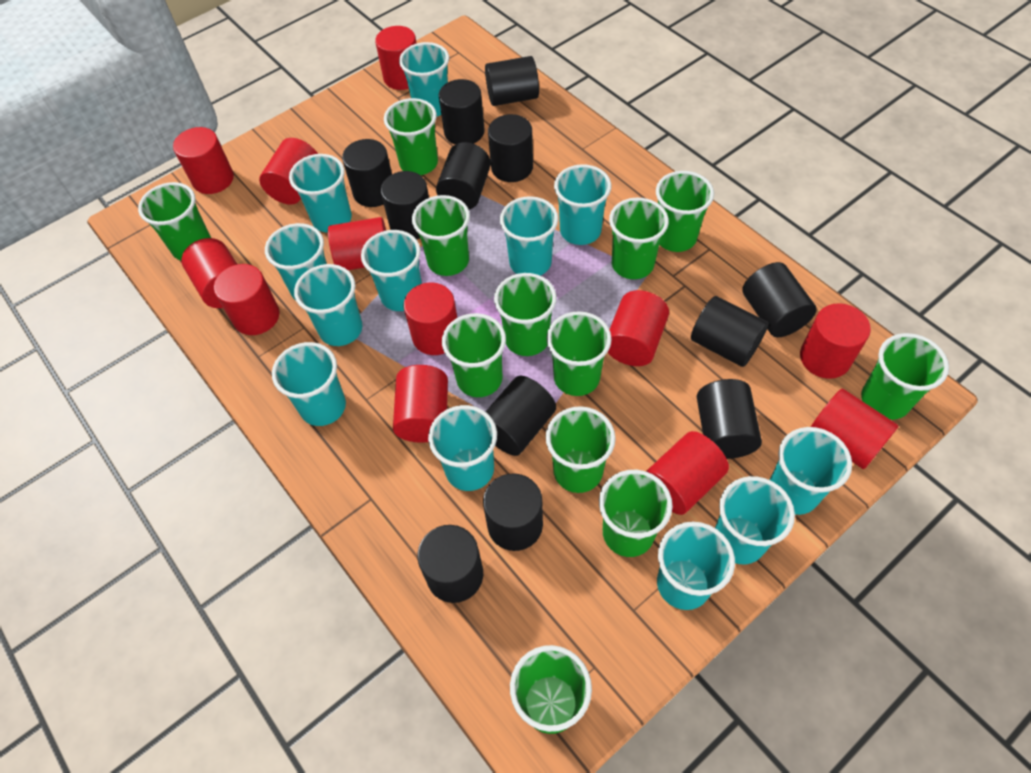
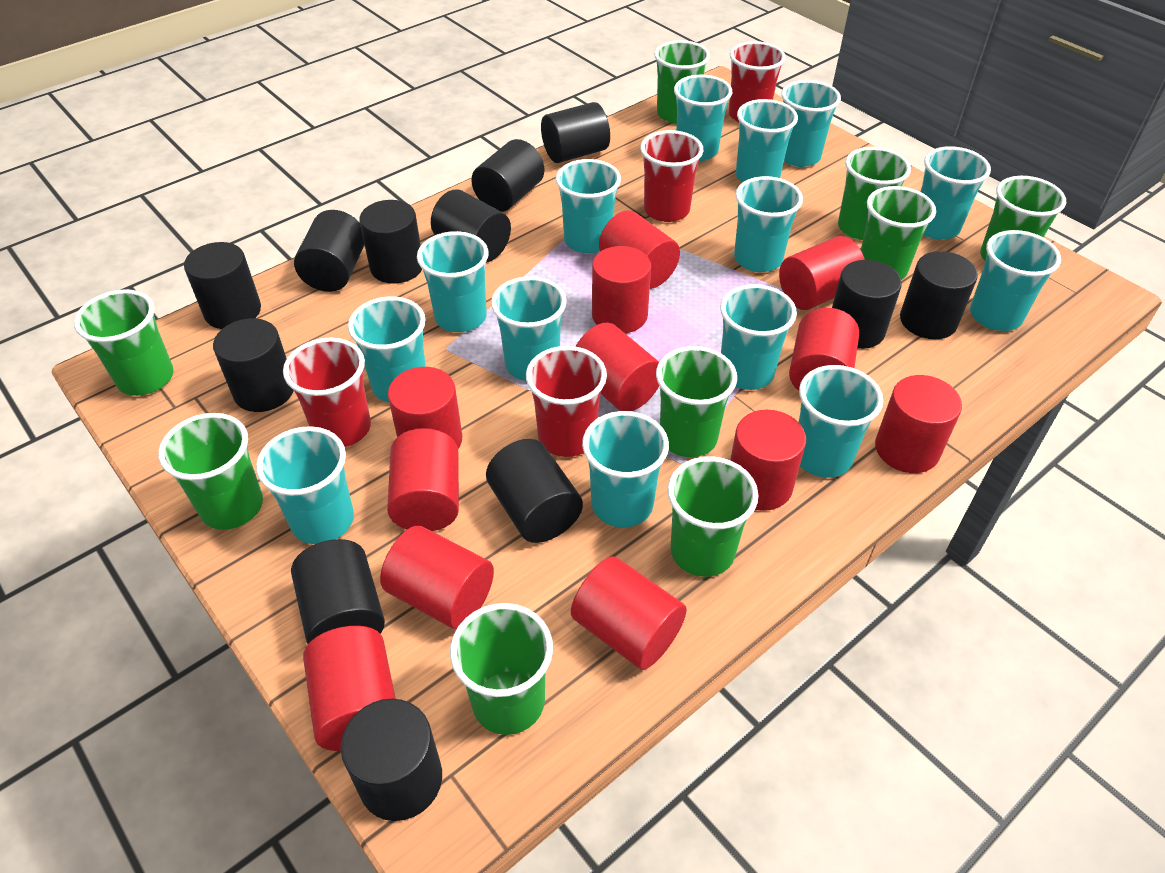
green cup: [138,182,211,261] [384,98,438,175] [412,195,470,276] [442,313,506,397] [494,273,557,356] [510,645,592,734] [546,406,616,493] [547,311,612,396] [599,470,673,557] [609,198,669,279] [656,171,714,252] [861,333,949,420] = 12 -> [74,289,174,396] [158,413,263,530] [450,603,553,735] [654,40,710,124] [656,346,737,457] [667,456,758,577] [838,147,911,240] [861,186,936,280] [980,176,1066,261] = 9
red cup: none = 0 -> [283,338,371,447] [526,346,607,457] [640,130,703,222] [729,41,786,122] = 4
turquoise cup: [265,223,327,300] [272,342,346,426] [289,154,352,233] [294,264,362,346] [361,230,422,311] [399,42,449,116] [428,405,497,491] [500,196,558,275] [554,164,612,245] [657,522,735,610] [715,476,795,564] [770,427,852,515] = 12 -> [256,426,354,544] [348,296,426,402] [417,231,489,332] [491,276,567,381] [556,159,621,254] [582,411,669,528] [674,75,732,161] [720,284,797,390] [734,176,803,272] [736,99,798,182] [781,80,841,167] [799,365,883,478] [921,146,991,240] [970,230,1061,331] = 14

